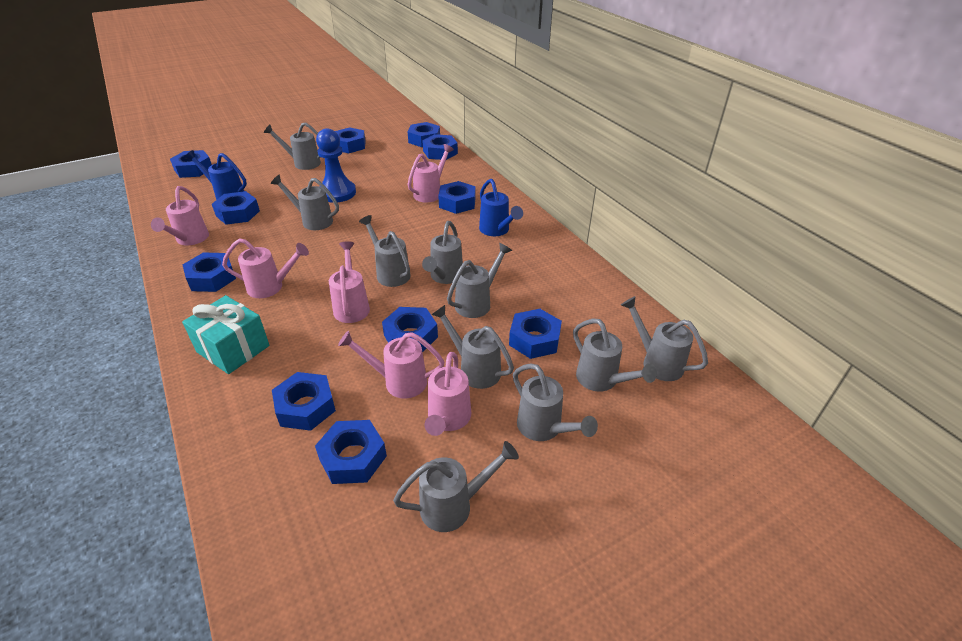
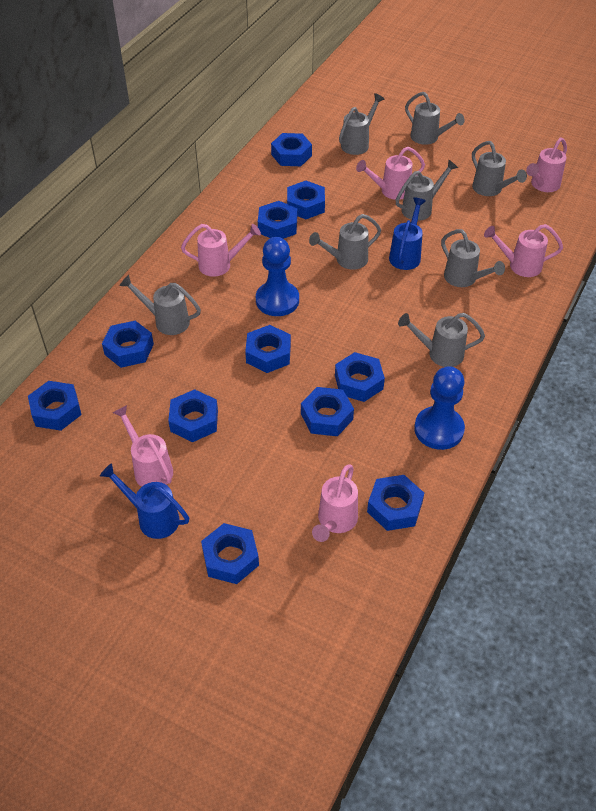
blue pawn: [316,128,356,202] = 1 -> [256,237,299,316] [414,366,465,450] = 2
grey watering can: [264,122,321,170] [271,175,339,230] [359,215,411,287] [393,441,519,532] [422,221,463,284] [431,305,514,389] [447,243,512,318] [513,363,598,441] [573,318,657,392] [621,296,708,381] = 10 -> [120,275,201,335] [309,214,381,270] [339,93,384,155] [396,160,458,221] [398,313,485,367] [405,92,465,145] [441,229,505,287] [472,141,527,196] = 8
turquoise gift: [182,295,270,374] = 1 -> none = 0

